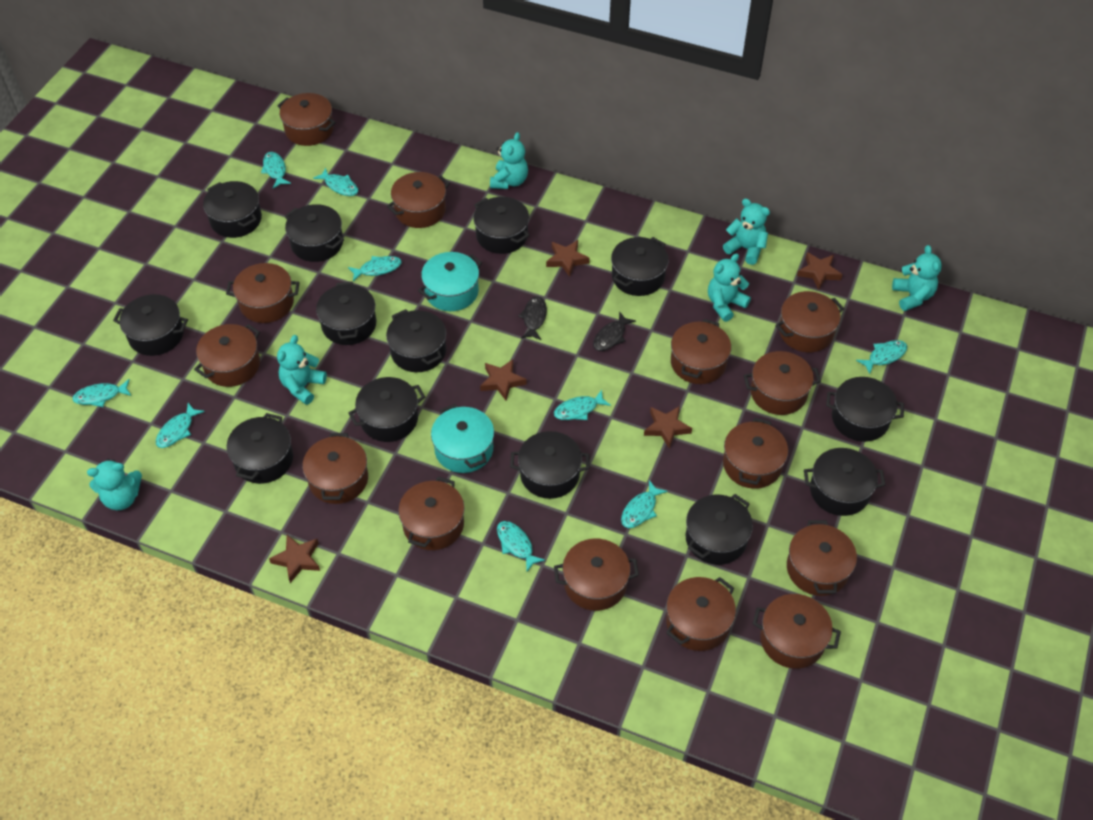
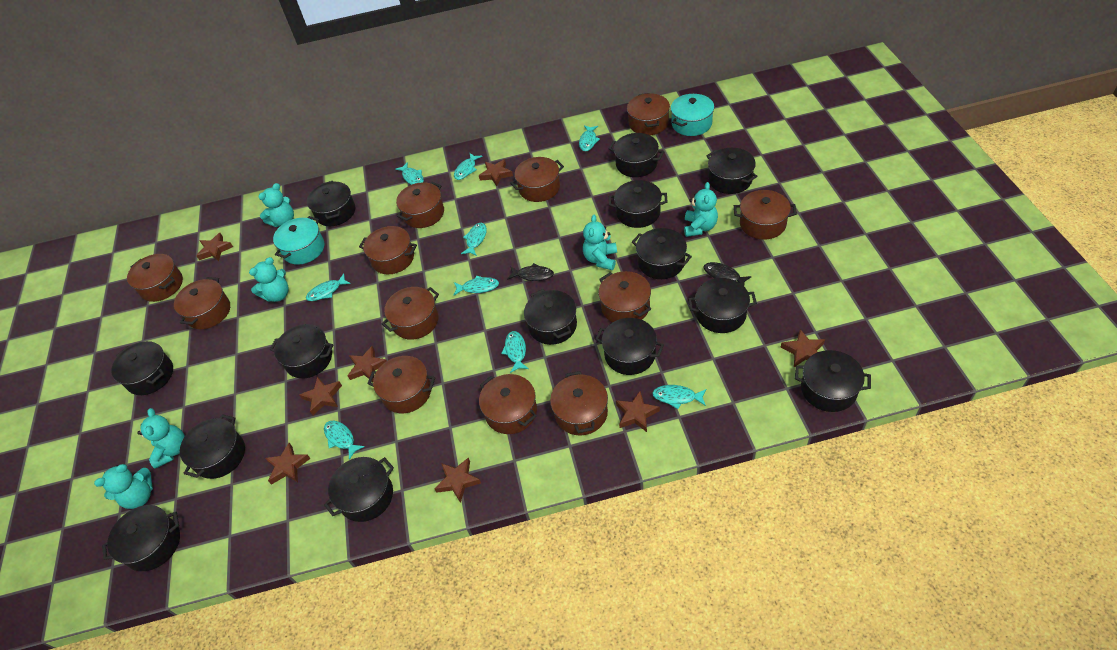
black pot: [113,294,188,356] [203,181,262,238] [227,413,293,484] [285,204,344,262] [316,281,376,345] [348,377,425,442] [386,309,446,372] [473,197,530,254] [510,431,589,499] [611,237,669,296] [686,494,753,565] [804,448,885,516] [826,377,904,442] = 13 -> [102,505,180,571] [111,341,173,395] [180,414,245,479] [270,324,334,379] [307,181,355,226] [324,457,394,522] [524,289,577,345] [595,318,664,375] [608,133,664,177] [609,180,668,228] [632,228,692,279] [688,278,757,333] [706,148,757,194] [795,350,871,412] = 14
brown pot: [194,324,260,387] [226,263,300,323] [277,93,336,146] [302,433,368,504] [387,172,450,228] [398,476,465,550] [554,539,639,611] [666,577,736,651] [671,319,731,384] [723,418,788,489] [744,351,821,415] [753,594,841,669] [775,291,844,352] [787,520,857,596] = 14 -> [127,254,183,302] [174,277,230,329] [359,226,417,274] [367,356,435,413] [381,287,439,340] [396,182,444,228] [479,374,537,434] [510,157,564,202] [550,371,608,435] [598,271,651,322] [627,93,670,135] [734,190,797,240] = 12
brown star: [269,535,320,583] [480,359,527,400] [546,240,590,277] [644,406,692,449] [797,252,842,290] = 5 -> [196,233,233,261] [265,443,311,485] [300,377,342,415] [348,346,387,382] [435,457,481,503] [479,159,513,186] [616,391,660,432] [780,329,825,367] = 8

